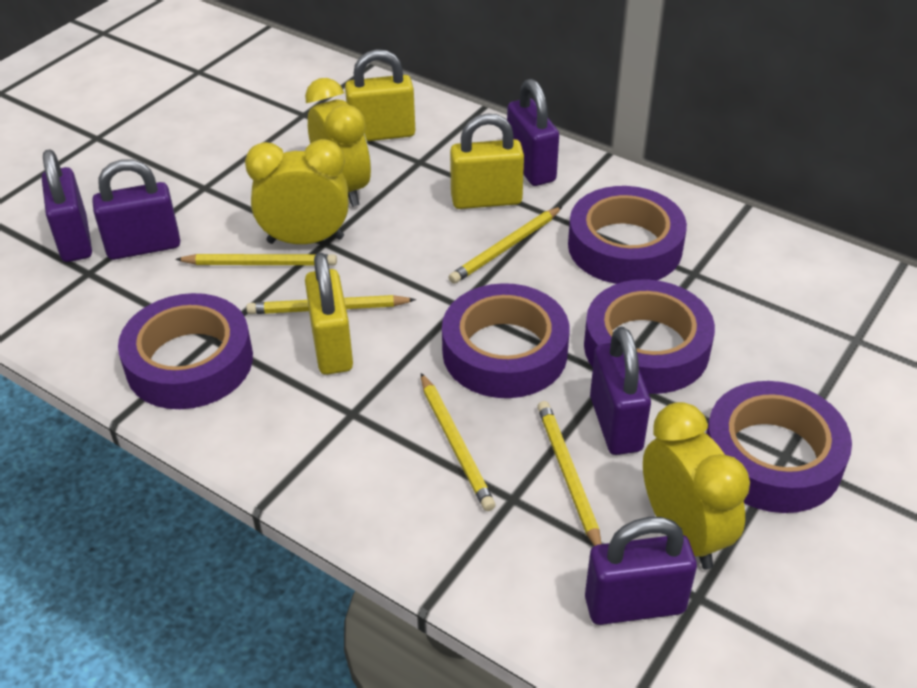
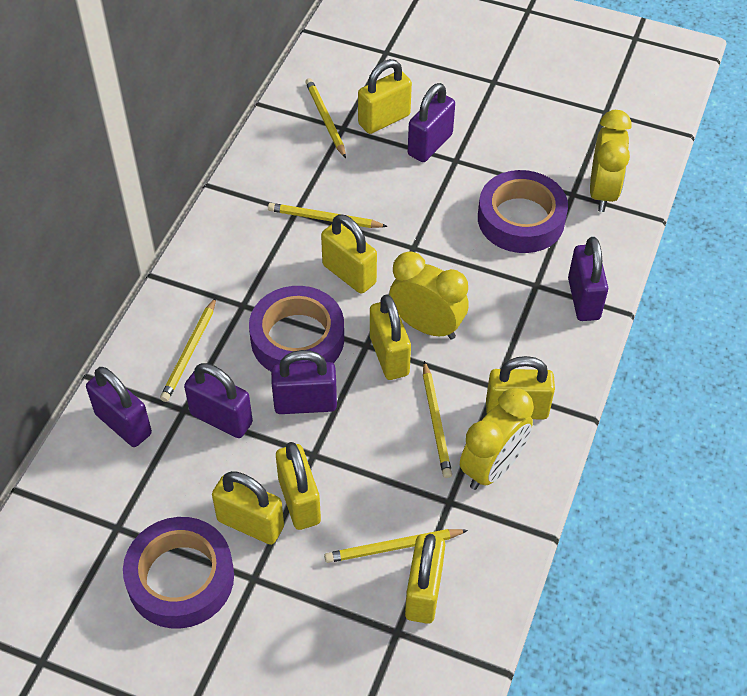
purple tape: [118,293,253,409] [442,283,569,398] [568,186,687,284] [584,279,715,394] [706,381,852,513] = 5 -> [123,517,234,629] [249,286,344,371] [478,170,568,253] = 3
yellow padlock: [305,253,353,375] [345,49,415,141] [450,113,524,209] = 3 -> [212,471,284,545] [276,442,321,530] [321,214,377,294] [358,59,412,134] [370,294,411,380] [405,534,445,624] [486,356,555,419] = 7

